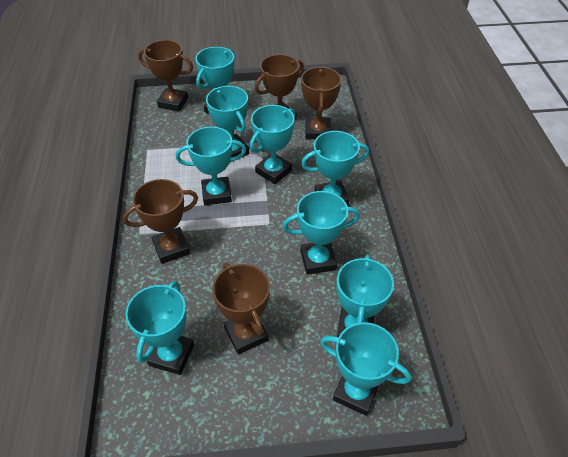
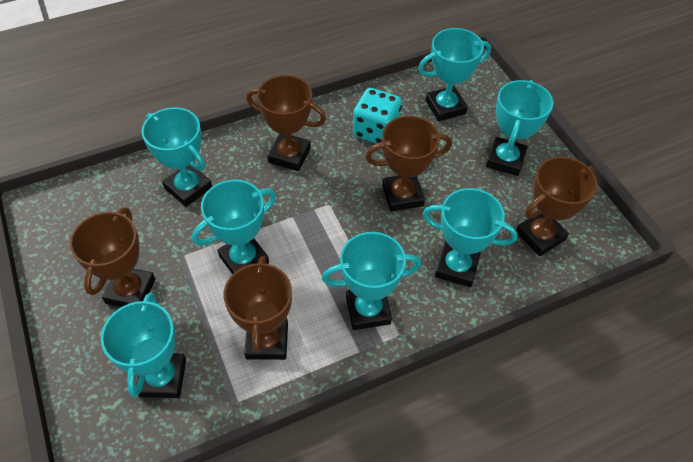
turquoise dice: none = 0 -> [353,88,402,144] = 1
turquoise trophy: [125,281,194,375] [176,127,246,205] [195,47,235,114] [206,86,249,163] [249,105,295,184] [283,191,360,275] [301,131,369,206] [320,322,411,416] [337,255,394,337] = 9 -> [101,293,186,398] [141,107,212,207] [192,180,276,274] [322,232,421,330] [418,28,491,121] [422,188,518,287] [486,80,554,176] = 7

